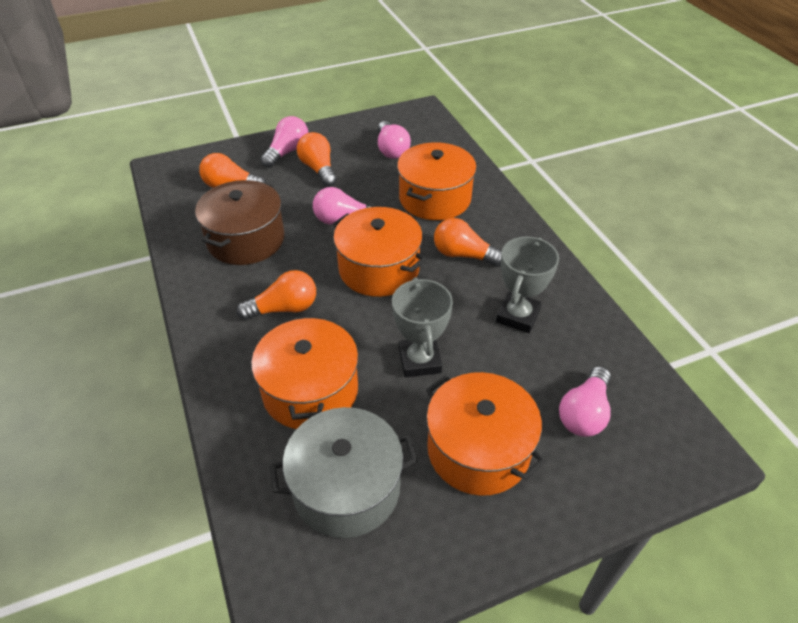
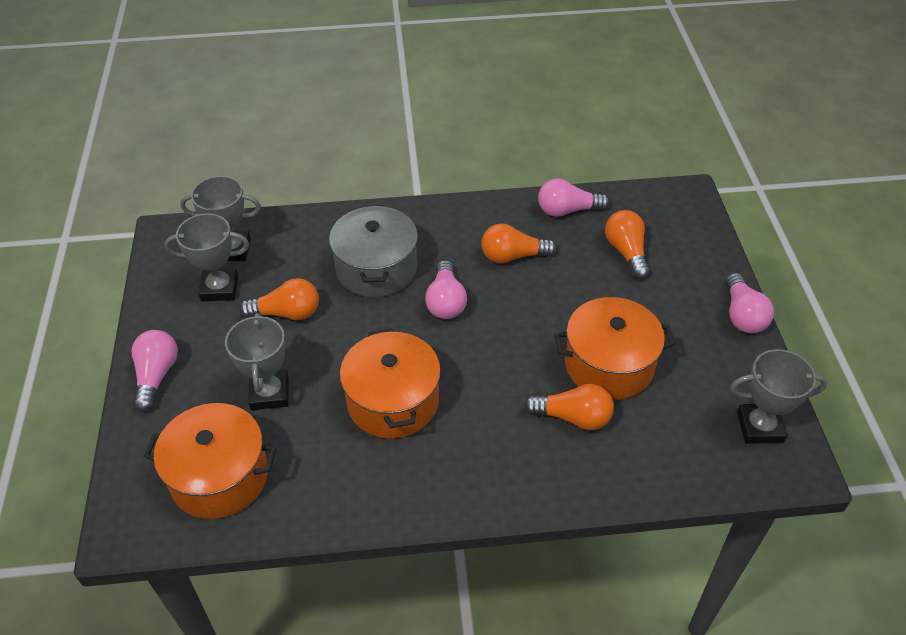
brown pot: [195,180,284,265] = 1 -> none = 0
grey trophy: [392,277,453,377] [496,237,559,333] = 2 -> [164,213,249,301] [180,176,261,261] [225,313,288,410] [730,349,828,444] = 4
orange pot: [251,315,358,429] [333,207,427,297] [397,142,476,220] [426,372,546,496] = 4 -> [144,403,276,519] [340,328,441,439] [555,297,675,400] = 3

